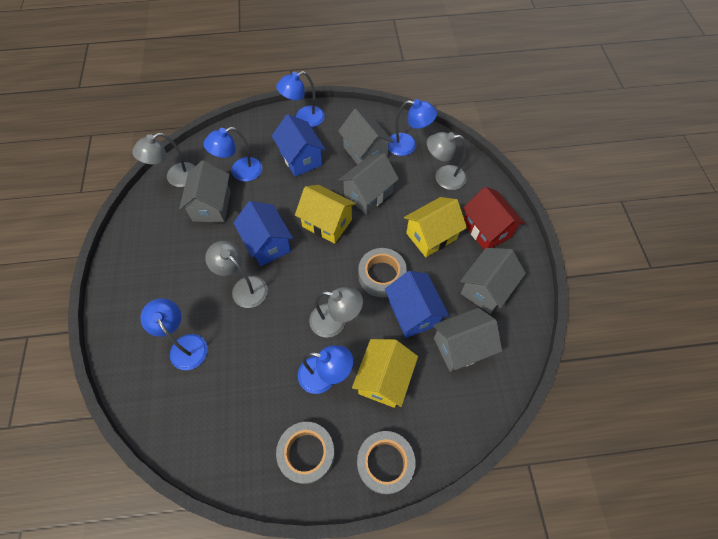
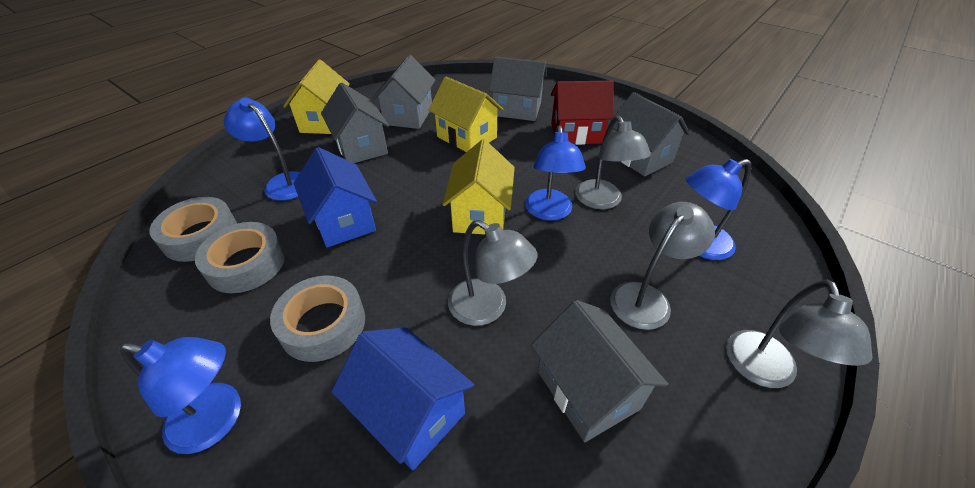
blue house: [233,201,293,266] [272,114,326,177] [385,271,449,338] = 3 -> [294,147,377,248] [331,327,474,470] = 2
blue lamp: [140,298,208,370] [203,127,262,182] [276,71,325,127] [298,345,353,394] [388,99,437,156] = 5 -> [119,337,241,454] [224,98,300,201] [525,125,586,221] [686,159,751,260] = 4

